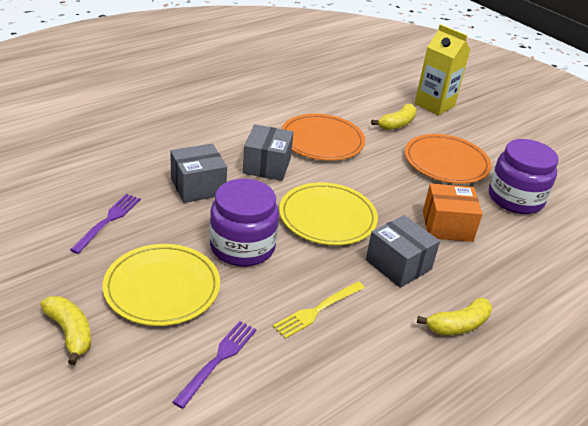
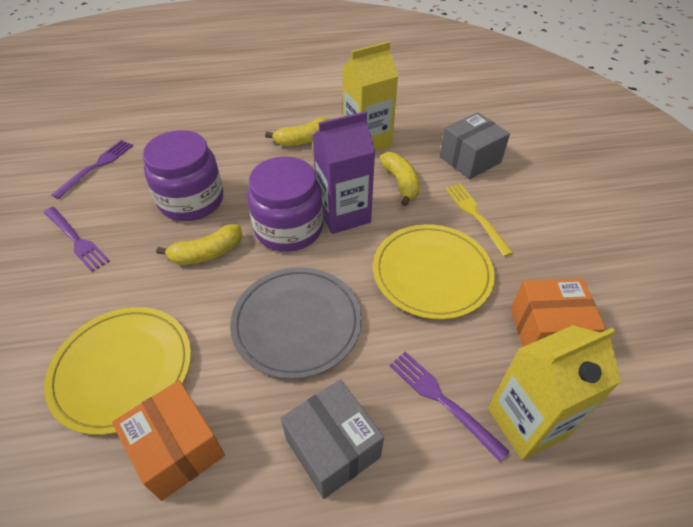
grey box: [170,144,227,203] [243,124,294,181] [366,215,440,288] = 3 -> [281,379,384,499] [440,112,510,179] = 2
grey plate: none = 0 -> [230,267,362,379] = 1
orange box: [423,184,483,242] = 1 -> [112,380,225,501] [511,278,606,347] = 2
orange plate: [281,114,365,161] [405,134,491,184] = 2 -> none = 0
purple carton: none = 0 -> [312,111,375,234] = 1
purple fork: [70,194,141,254] [173,321,257,409] = 2 -> [44,207,110,272] [51,140,133,199] [389,351,510,462] = 3
yellow carton: [415,24,470,115] = 1 -> [343,41,398,152] [488,325,622,460] = 2

